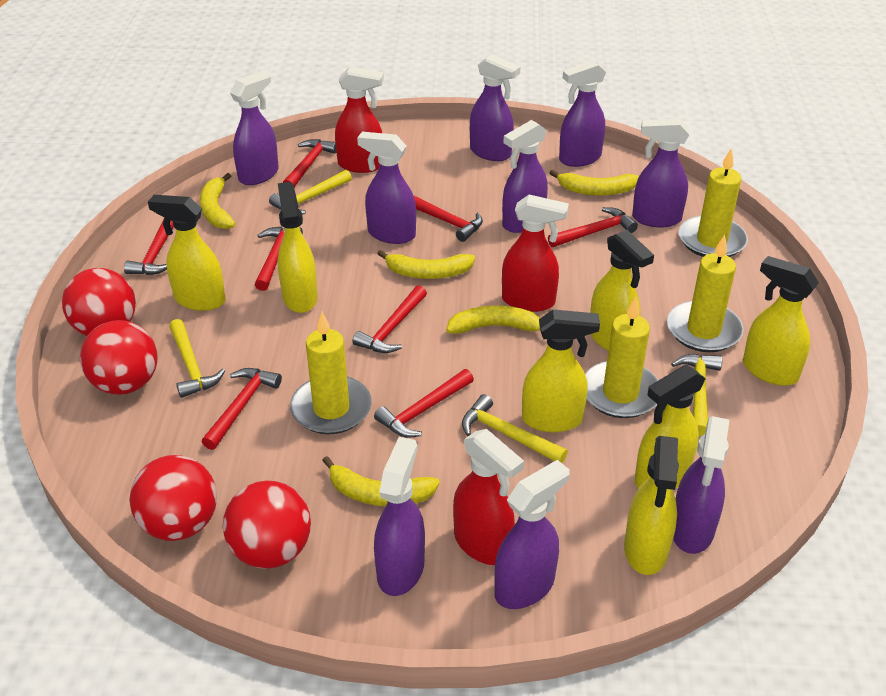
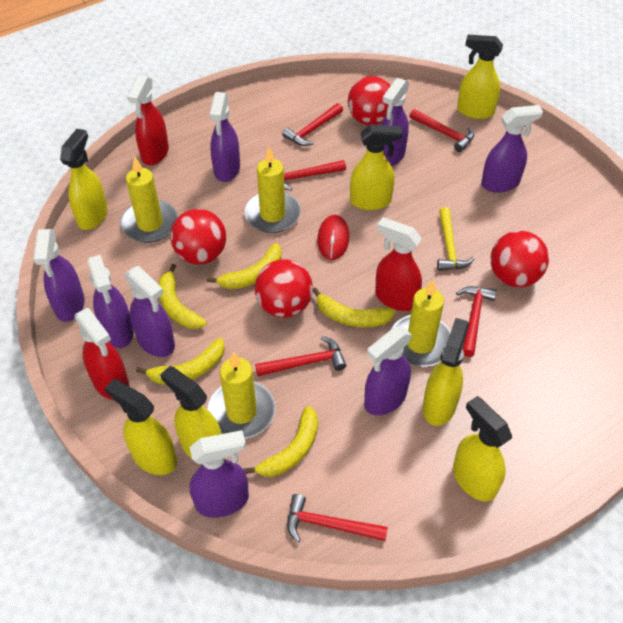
purple spray bottle: [230,71,279,185] [357,132,416,244] [374,437,425,596] [470,54,520,161] [494,460,570,609] [502,120,548,233] [559,61,606,167] [632,119,689,228] [673,416,729,554] = 9 -> [33,229,85,322] [87,255,134,348] [125,266,175,357] [189,430,249,518] [209,92,240,182] [364,327,412,416] [381,78,409,166] [481,105,543,193] = 8
red hammer: [124,219,174,275] [202,368,282,450] [255,226,303,291] [283,139,336,187] [352,285,427,353] [374,369,474,438] [413,195,483,242] [548,207,638,247] = 8 -> [255,336,346,376] [282,103,343,146] [284,160,346,191] [287,494,388,543] [410,109,474,152] [456,286,497,357] = 6
red mouse: none = 0 -> [317,215,349,260] = 1
yellow hammer: [169,319,225,398] [269,170,352,214] [462,394,568,463] [671,354,722,436] = 4 -> [437,207,474,271] = 1

